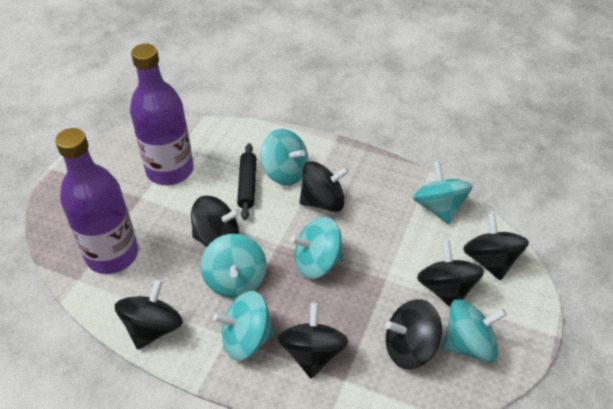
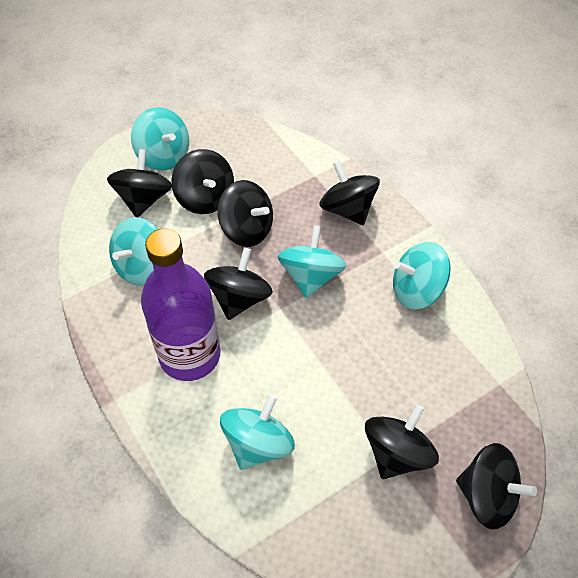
black rolling pin: [237,143,256,220] = 1 -> none = 0
purple bottle: [55,128,138,274] [130,44,194,185] = 2 -> [141,228,220,381] = 1
turquoise spinning top: [201,234,266,298] [213,291,275,361] [261,129,308,186] [291,217,343,279] [413,162,473,224] [443,299,507,363] = 6 -> [109,217,158,286] [131,107,189,170] [220,394,295,470] [278,225,346,298] [393,242,450,309] = 5

